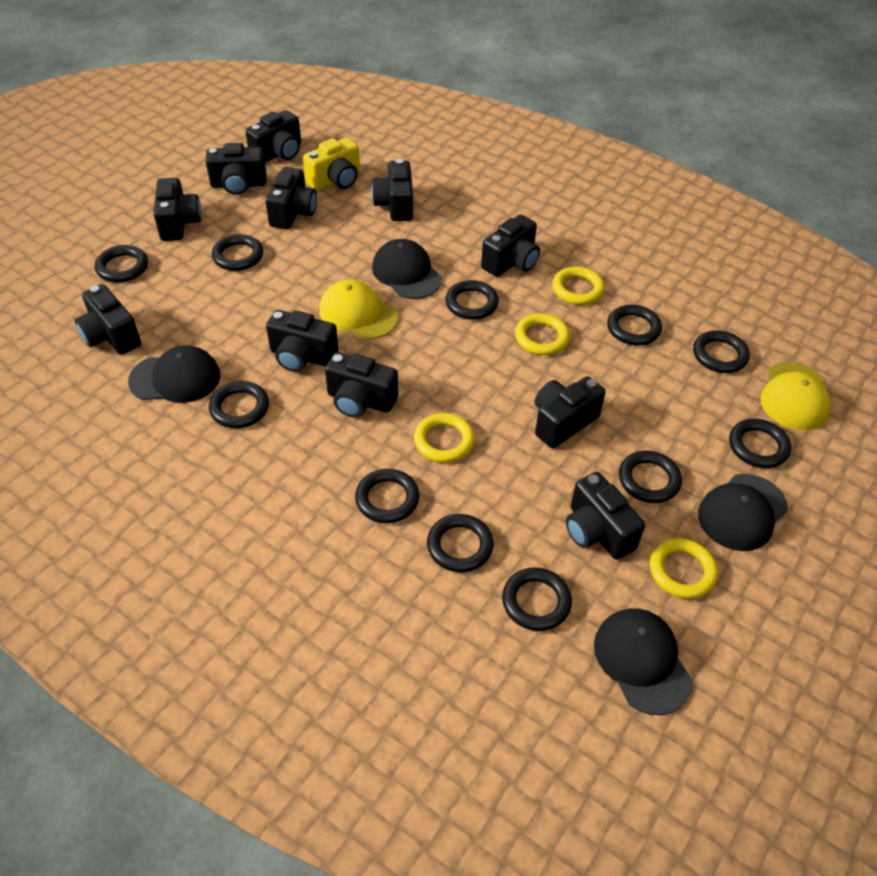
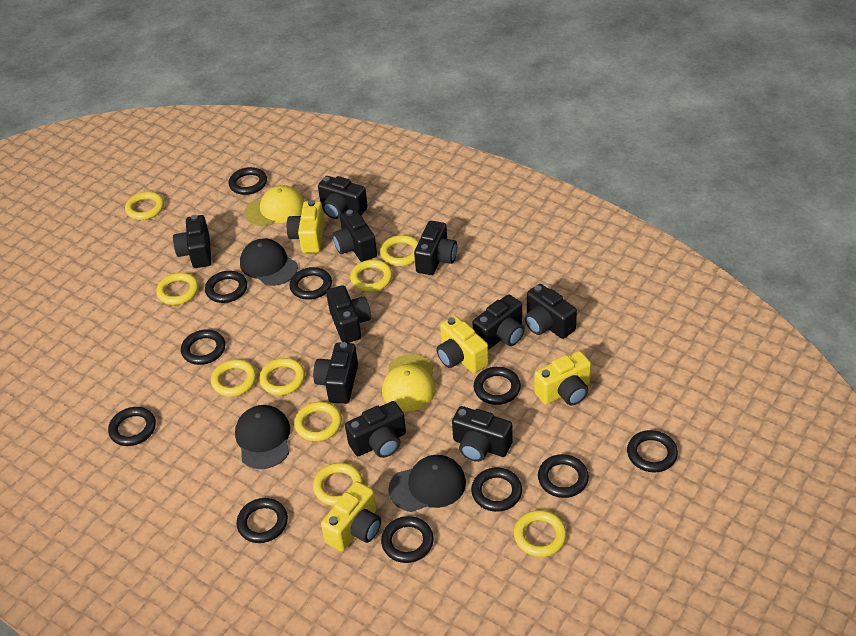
black camera: [74,284,141,355] [153,178,201,241] [206,143,267,195] [245,110,301,162] [265,167,317,229] [266,310,338,372] [325,352,398,418] [371,159,413,221] [481,215,540,277] [535,376,606,448] [566,472,645,560] = 11 -> [173,215,211,268] [313,342,358,404] [318,176,368,219] [326,285,371,343] [333,209,377,262] [345,401,406,458] [414,221,457,275] [452,406,512,462] [473,294,525,350] [525,284,577,339] = 10
black cap: [128,345,220,403] [372,239,442,299] [594,608,692,715] [698,474,788,551] = 4 -> [235,405,290,469] [240,238,298,286] [388,455,466,512] = 3
yellow camera: [303,137,360,191] = 1 -> [287,200,325,253] [321,481,381,552] [436,316,489,373] [534,351,591,405] = 4
yellow ring: [414,413,475,463] [515,313,570,355] [552,266,605,305] [650,538,718,599] = 4 -> [125,192,164,220] [156,273,199,305] [211,359,257,397] [259,358,305,395] [294,402,342,441] [313,463,363,506] [350,260,393,292] [380,235,419,266] [514,510,567,557] = 9

